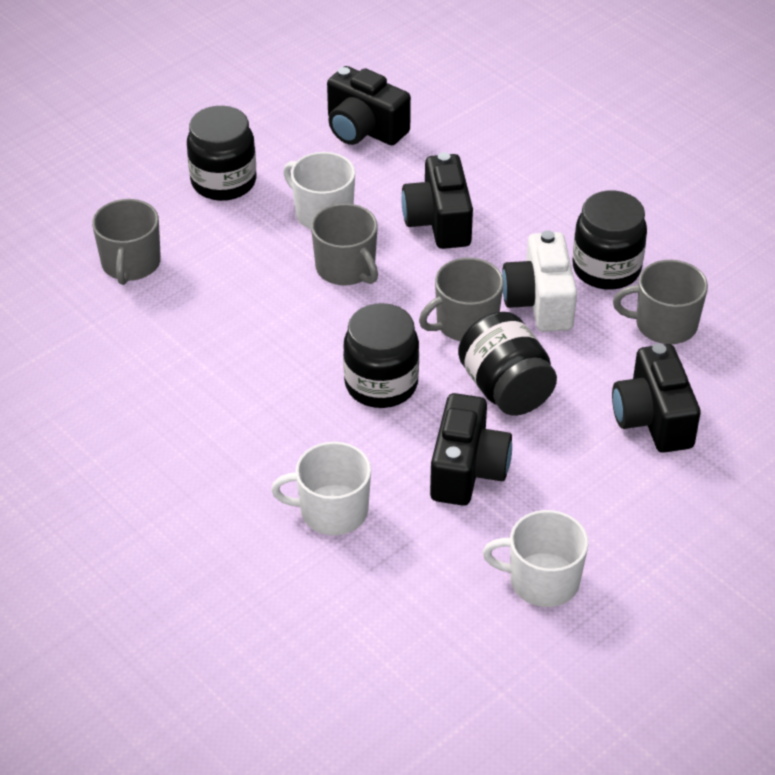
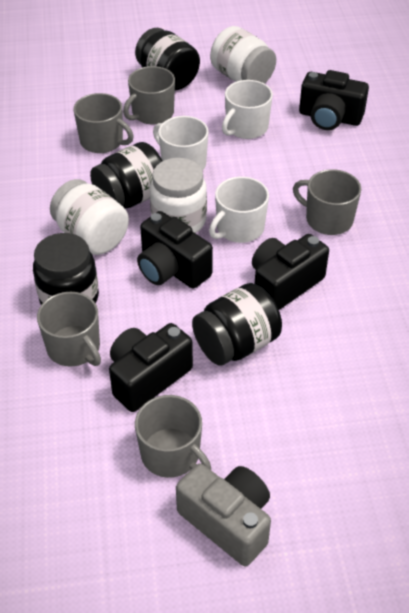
grey camera: none = 0 -> [176,463,271,566] = 1
grey mug: [92,199,161,285] [311,203,378,285] [419,258,504,341] [613,260,708,344] = 4 -> [37,292,101,367] [73,93,134,153] [123,66,175,124] [135,395,211,478] [293,169,361,235] = 5
white camera: [502,230,577,332] = 1 -> none = 0
white jar: none = 0 -> [50,179,129,255] [150,158,207,233] [210,26,276,84] = 3

